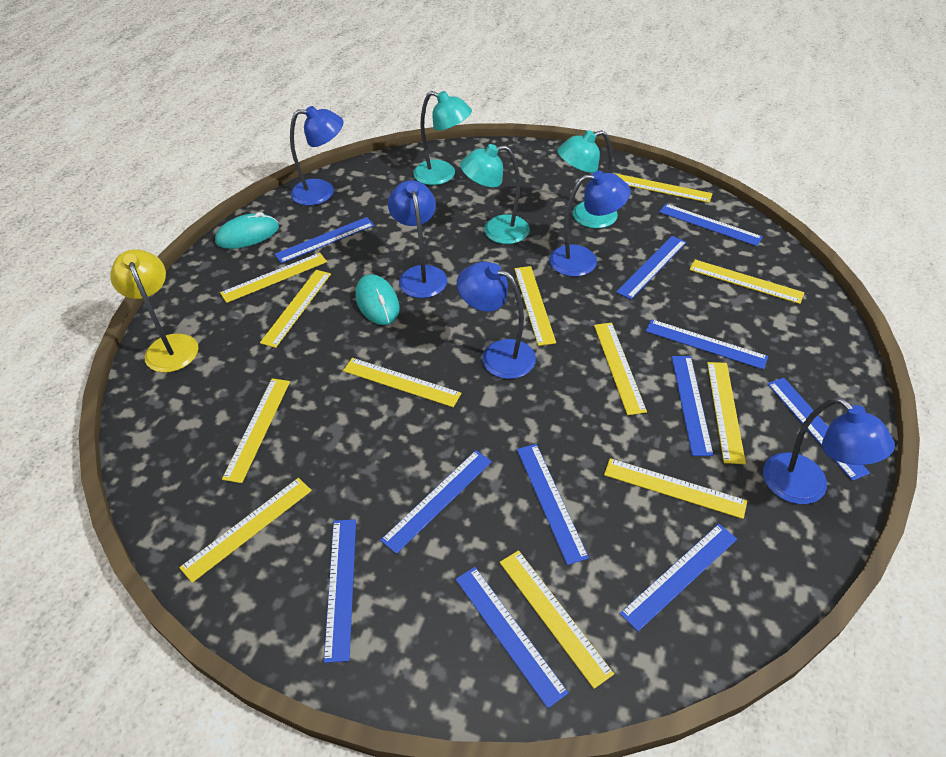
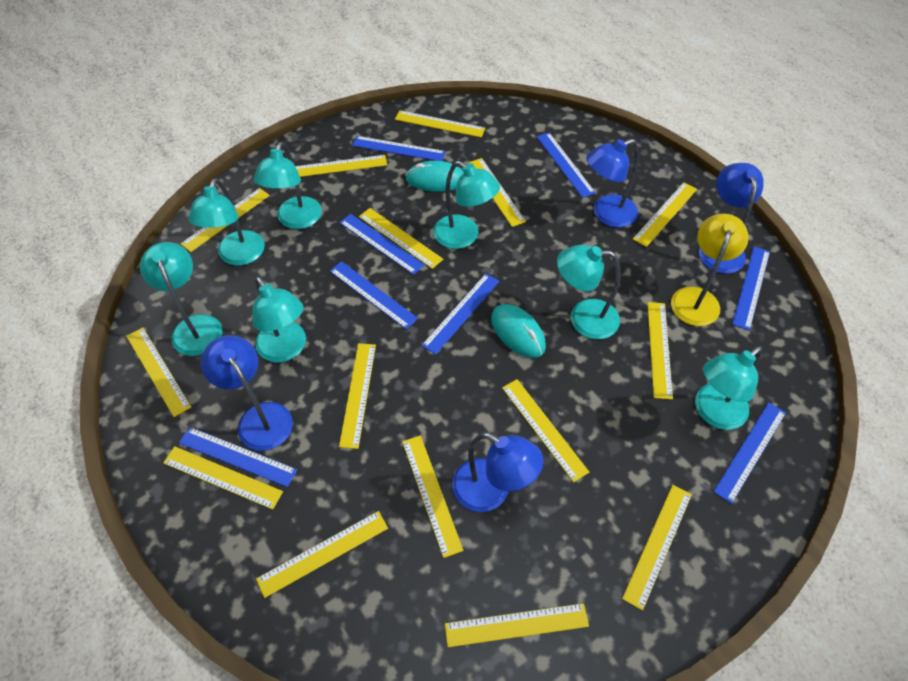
blue lamp: [290,106,344,205] [388,180,447,298] [457,262,536,379] [549,171,631,277] [763,397,895,504] = 5 -> [201,335,293,451] [452,432,543,512] [586,139,639,227] [699,163,764,274] = 4
blue ruler: [274,217,374,263] [324,519,356,663] [380,450,492,554] [455,567,569,708] [517,444,589,565] [616,236,686,299] [620,524,737,632] [646,319,768,370] [659,204,763,246] [672,356,714,456] [768,378,870,481] = 11 -> [179,427,297,487] [330,261,418,329] [340,214,425,275] [352,136,446,161] [421,273,500,355] [537,133,596,198] [713,402,786,504] [732,247,770,330] = 8
turquoise lamp: [413,91,472,185] [460,144,530,244] [557,130,618,228] = 3 -> [140,242,222,356] [188,178,265,266] [252,277,306,362] [254,142,322,229] [433,161,500,249] [557,245,621,339] [695,346,763,430] = 7
yellow ruler: [179,478,312,583] [220,253,327,303] [222,378,290,483] [260,270,331,348] [343,358,461,407] [500,550,614,689] [514,266,556,346] [594,323,647,415] [604,458,747,519] [616,174,713,203] [690,260,804,304] [707,362,746,464] = 12 -> [126,328,191,417] [163,446,283,510] [181,188,270,252] [256,511,388,598] [295,155,387,177] [339,343,376,449] [359,208,443,269] [395,110,485,138] [402,435,463,558] [445,603,589,647] [469,158,526,227] [502,379,589,482] [622,485,692,611] [633,182,697,247] [647,302,673,400] = 15

